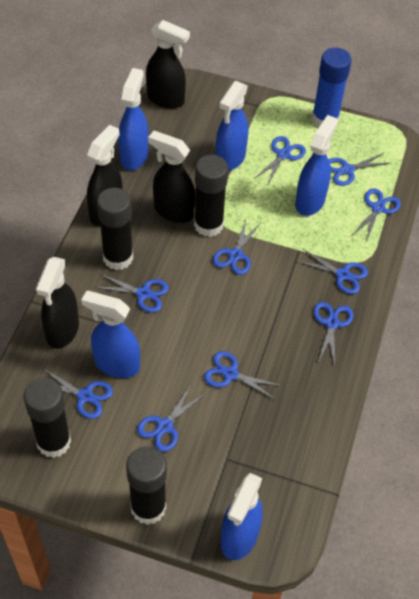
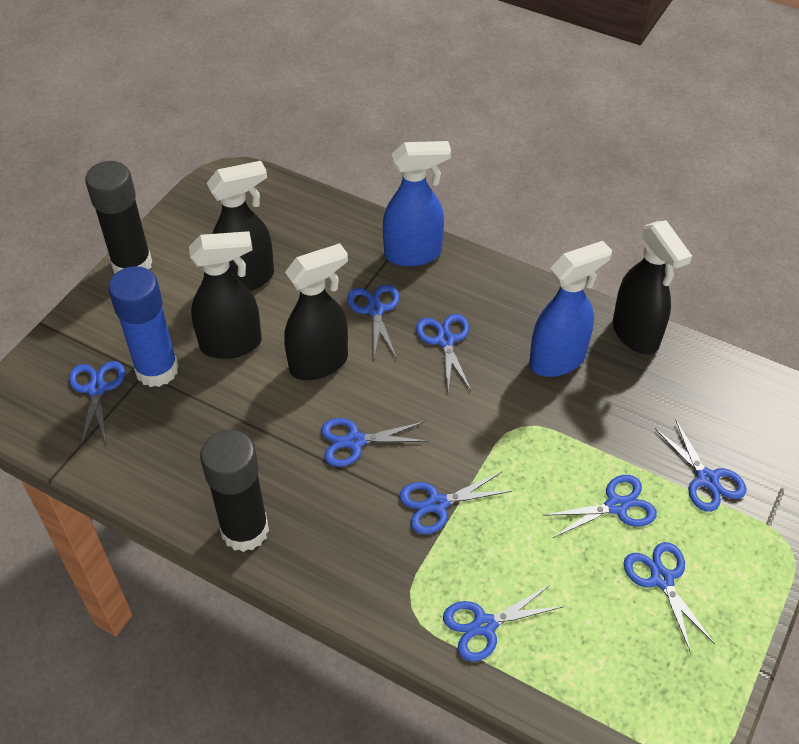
black glue stick: [24,378,71,458] [97,188,133,270] [126,446,167,525] [194,155,228,237] = 4 -> [85,161,152,274] [200,430,269,552] = 2
blue scissors: [43,368,113,419] [94,273,169,312] [137,384,206,452] [204,351,282,400] [213,219,261,275] [254,136,306,186] [296,249,368,294] [313,302,354,367] [329,152,390,186] [353,188,401,242] = 10 -> [69,361,125,446] [321,418,427,467] [347,285,399,359] [399,472,512,534] [416,314,471,391] [443,584,564,662] [542,475,657,538] [623,542,715,653] [655,419,746,512] = 9
blue spray bottle: [81,291,140,378] [118,68,149,170] [215,81,248,171] [221,473,263,560] [295,115,338,216] = 5 -> [383,141,451,267] [529,241,612,377] = 2

